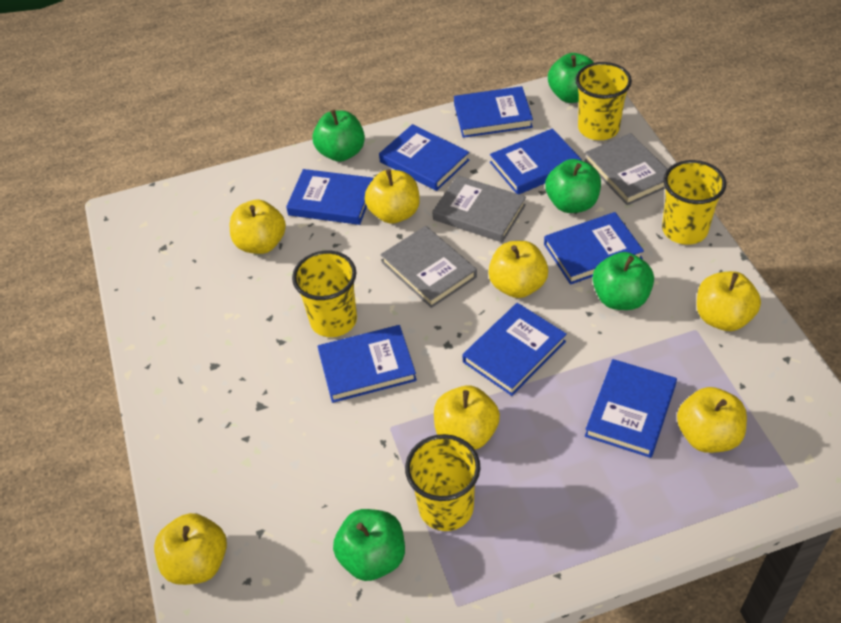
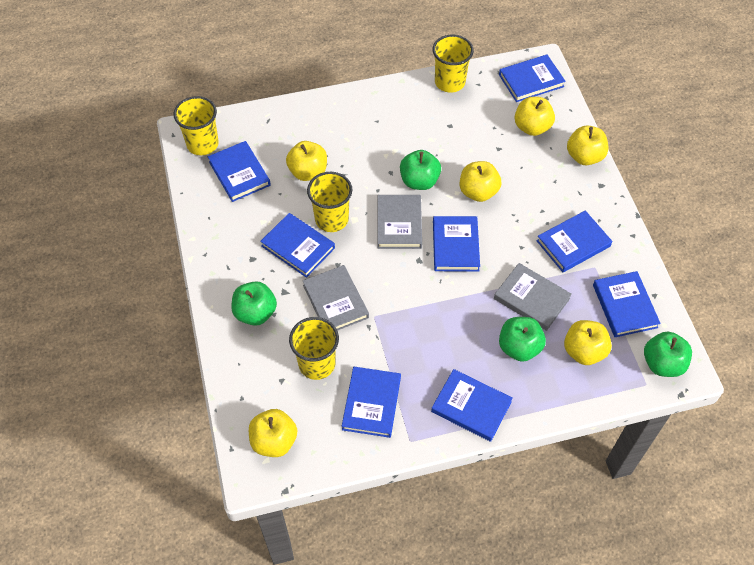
green apple: [313,110,365,162] [333,509,405,581] [545,159,601,213] [548,53,594,103] [593,252,654,310] = 5 -> [231,281,277,326] [400,150,441,190] [499,317,546,362] [644,332,692,377] = 4
yellow apple: [154,513,227,585] [230,199,286,254] [365,169,420,224] [434,385,500,449] [488,241,548,298] [677,387,747,453] [697,271,761,331] = 7 -> [249,409,297,457] [286,141,327,181] [460,161,501,202] [515,97,555,136] [564,320,612,365] [567,125,608,165] = 6

